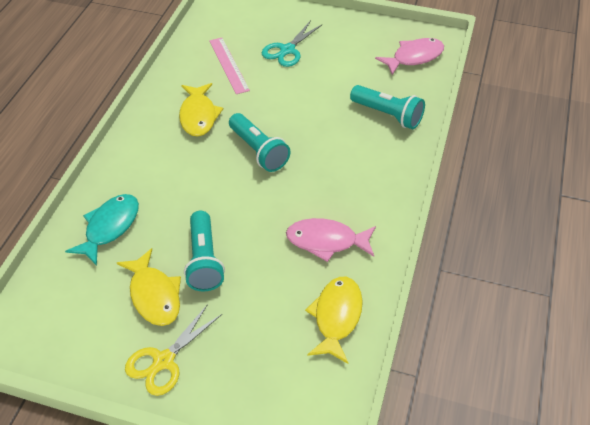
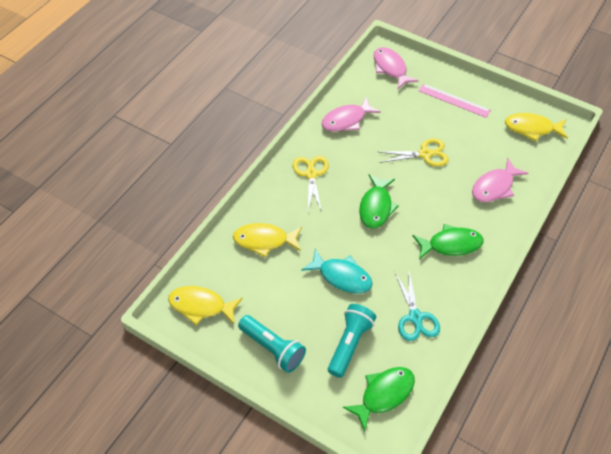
green fish: none = 0 -> [343,367,415,432] [359,174,399,228] [413,224,484,260] = 3
pink fish: [286,218,376,262] [375,38,444,75] = 2 -> [322,97,381,132] [374,47,419,89] [472,158,528,202] = 3
turquoise flashlight: [184,211,225,291] [229,113,290,172] [350,85,425,129] = 3 -> [238,315,306,373] [328,304,376,378] = 2
yellow scissors: [125,304,222,396] = 1 -> [293,156,329,212] [380,138,449,166] = 2

